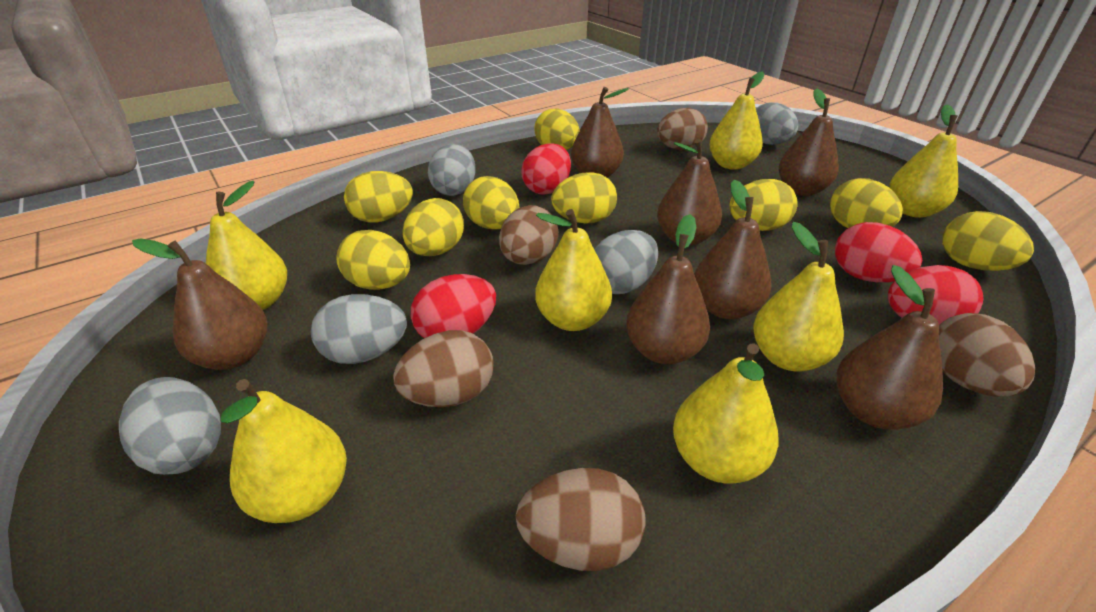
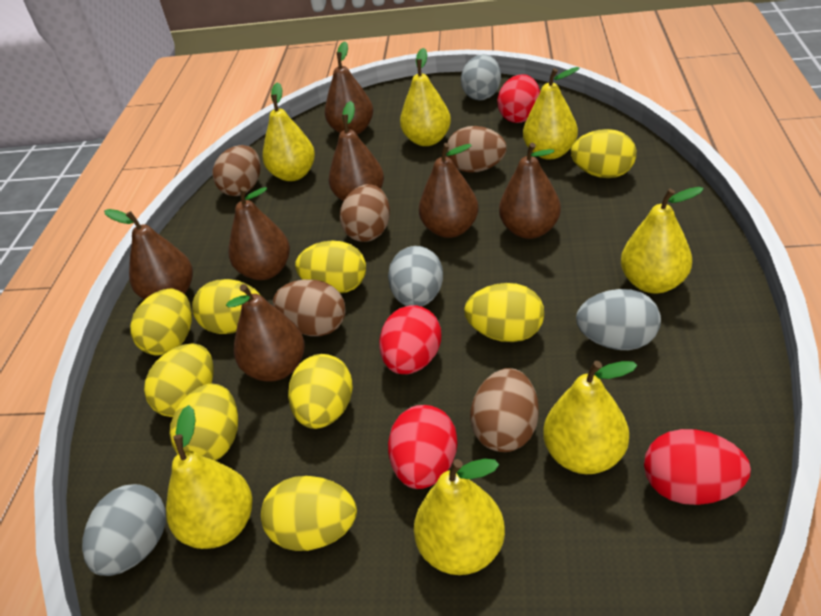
grey egg: [119,377,221,475] [311,294,407,364] [428,144,476,196] [594,230,658,294] [756,102,798,145] = 5 -> [82,484,166,576] [388,246,443,307] [461,54,501,100] [576,289,661,350] = 4

